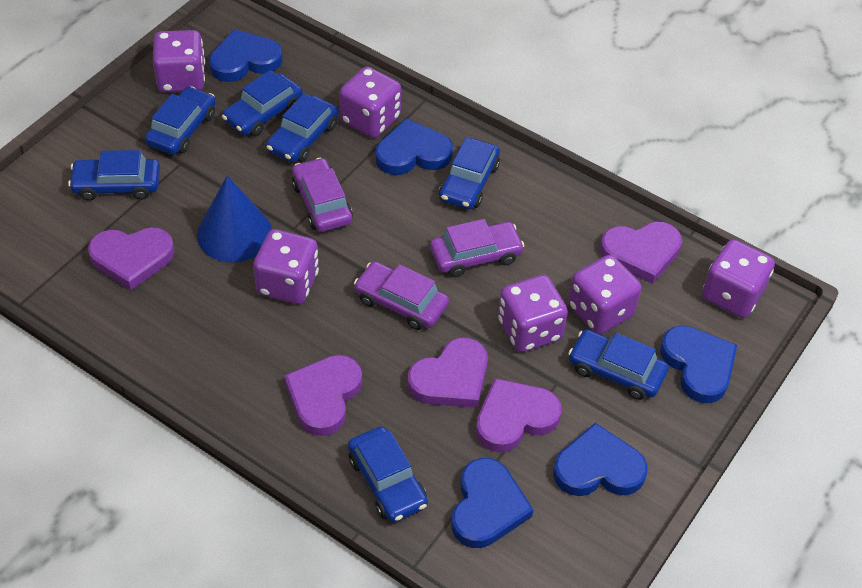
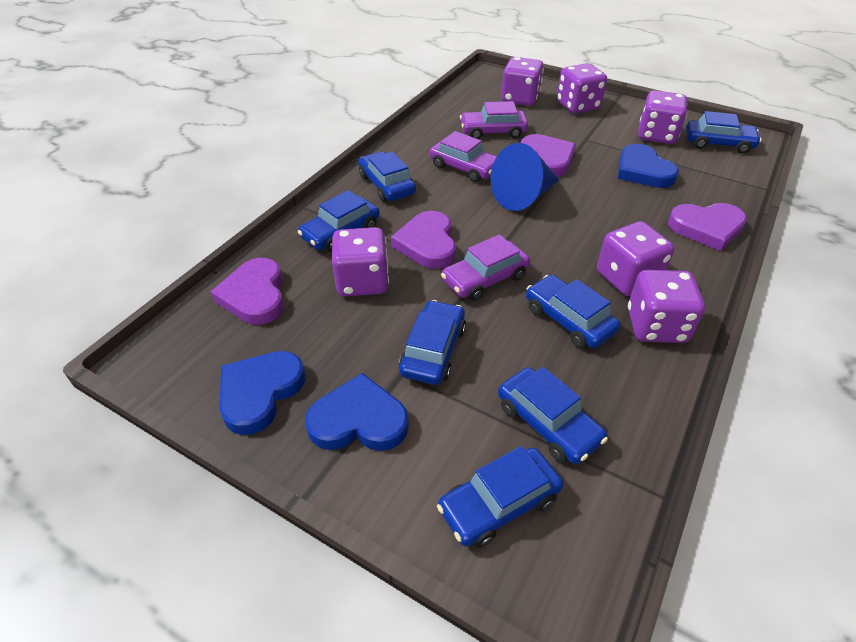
blue heart: [209,29,283,82] [376,119,453,175] [452,458,534,548] [553,423,647,496] [660,325,737,403] = 5 -> [220,351,305,435] [305,373,409,451] [618,144,679,188] = 3
purple heart: [88,227,175,290] [284,355,362,436] [408,338,488,408] [476,378,561,452] [600,221,682,284] = 5 -> [211,258,284,325] [391,211,456,269] [521,134,576,177] [668,203,747,251] = 4

